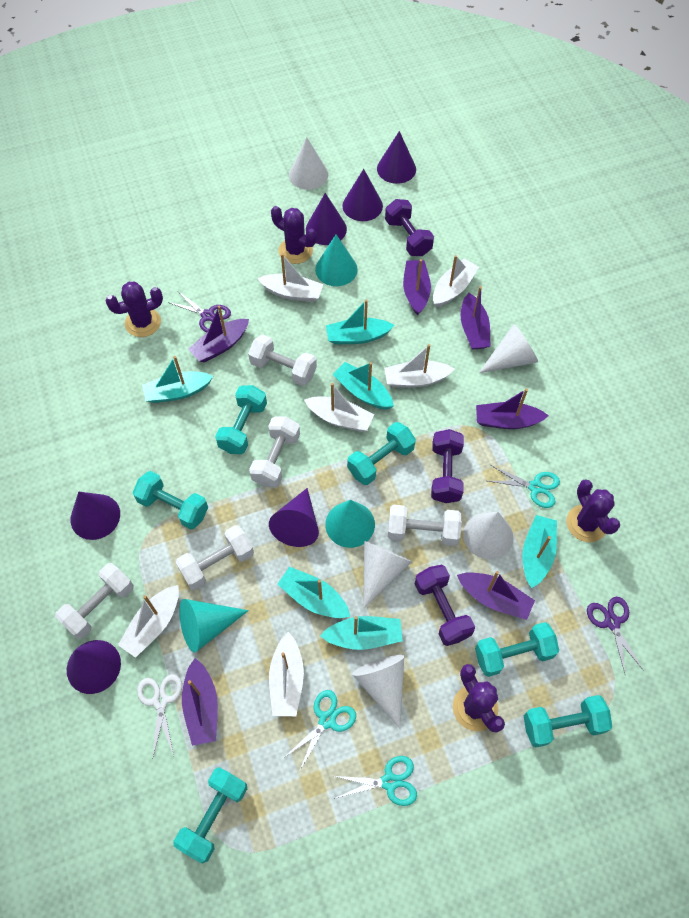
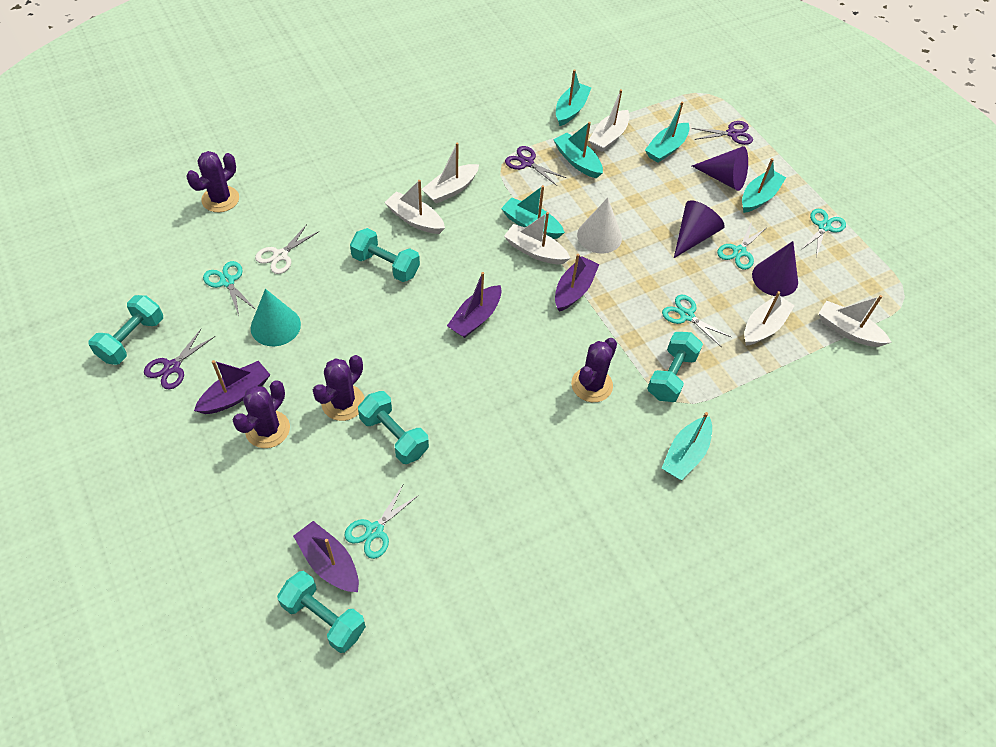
purple boat: [182,658,218,746] [188,306,249,363] [403,259,431,315] [457,571,535,620] [461,286,490,350] [476,388,549,429] = 6 -> [194,360,270,414] [293,521,359,592] [447,272,501,338] [555,254,599,312] = 4
purple cone: [67,640,121,694] [71,492,120,540] [269,488,319,547] [306,193,347,245] [342,169,383,221] [377,131,416,184] = 6 -> [674,200,725,258] [692,146,748,191] [752,241,798,297] = 3
purple dumbbell: [385,199,434,256] [415,565,475,646] [431,429,464,503] = 3 -> none = 0
purple scissors: [168,292,231,333] [587,597,644,676] = 2 -> [144,328,215,389] [505,146,566,186] [692,121,753,145] = 3
turquoise cone: [179,599,249,653] [315,235,358,286] [325,500,375,548] = 3 -> [251,289,301,346] = 1
turquoise dumbbell: [133,471,208,529] [173,767,247,863] [215,385,267,454] [347,422,416,485] [475,622,559,677] [524,695,612,747] = 6 -> [89,295,163,365] [277,571,366,653] [350,228,420,282] [358,391,429,464] [647,332,703,402] = 5
turquoise scissors: [283,690,356,772] [334,756,417,806] [488,465,560,508] = 3 -> [203,261,256,316] [345,485,419,559] [662,295,731,347] [717,222,766,270] [801,209,846,257] = 5
white cone: [289,137,328,190] [352,655,404,729] [363,541,412,609] [463,512,513,560] [479,324,538,373] = 5 -> [577,198,622,254] = 1
white dumbbell: [55,563,134,639] [176,525,254,590] [248,335,317,386] [249,417,300,487] [388,505,462,546] = 5 -> none = 0

